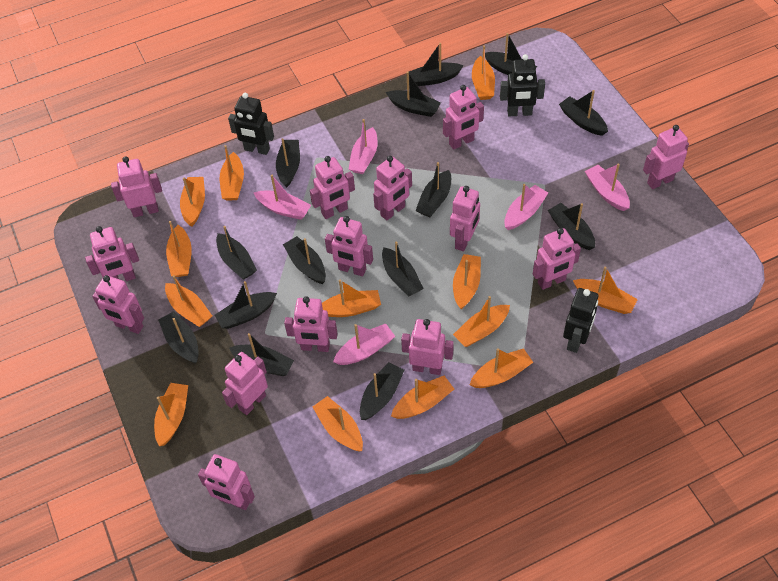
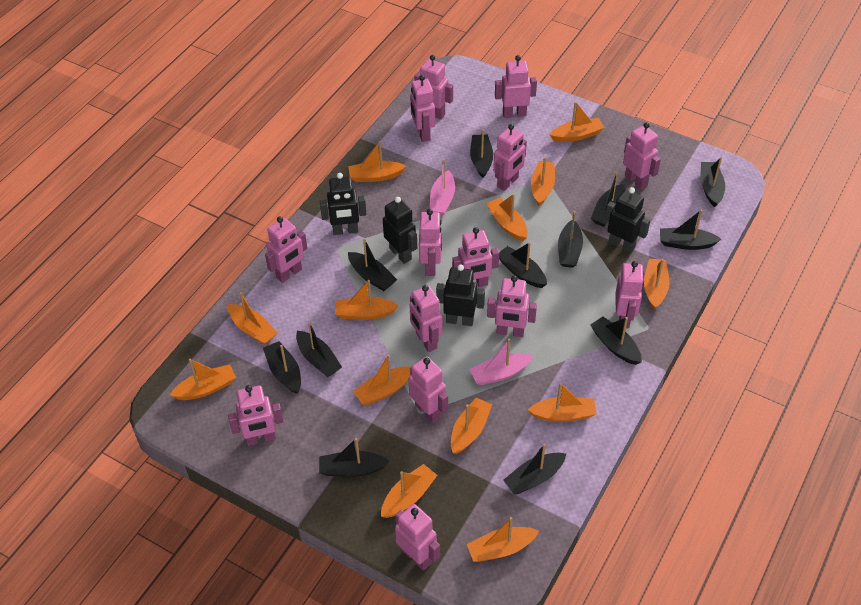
black boat: [158,311,199,364] [215,281,277,329] [216,226,257,279] [229,333,294,376] [276,138,300,188] [283,236,326,284] [360,362,404,420] [382,241,424,297] [386,72,441,117] [409,43,464,86] [415,162,451,217] [485,33,537,75] [548,203,595,250] [559,90,608,136] = 14 -> [263,341,301,394] [296,322,342,377] [319,438,389,477] [348,239,397,291] [470,129,493,178] [499,242,547,288] [503,443,566,495] [558,211,583,268] [590,317,642,365] [591,172,625,227] [660,210,721,250] [701,157,725,207] = 12
black robot: [228,93,274,155] [500,54,545,116] [563,288,598,353] = 3 -> [320,173,366,235] [383,197,417,264] [436,264,485,326] [605,187,650,253] = 4
pink boat: [254,175,311,220] [333,323,395,365] [349,119,378,174] [504,184,548,230] [585,163,630,211] = 5 -> [429,160,455,216] [469,338,533,385] = 2

